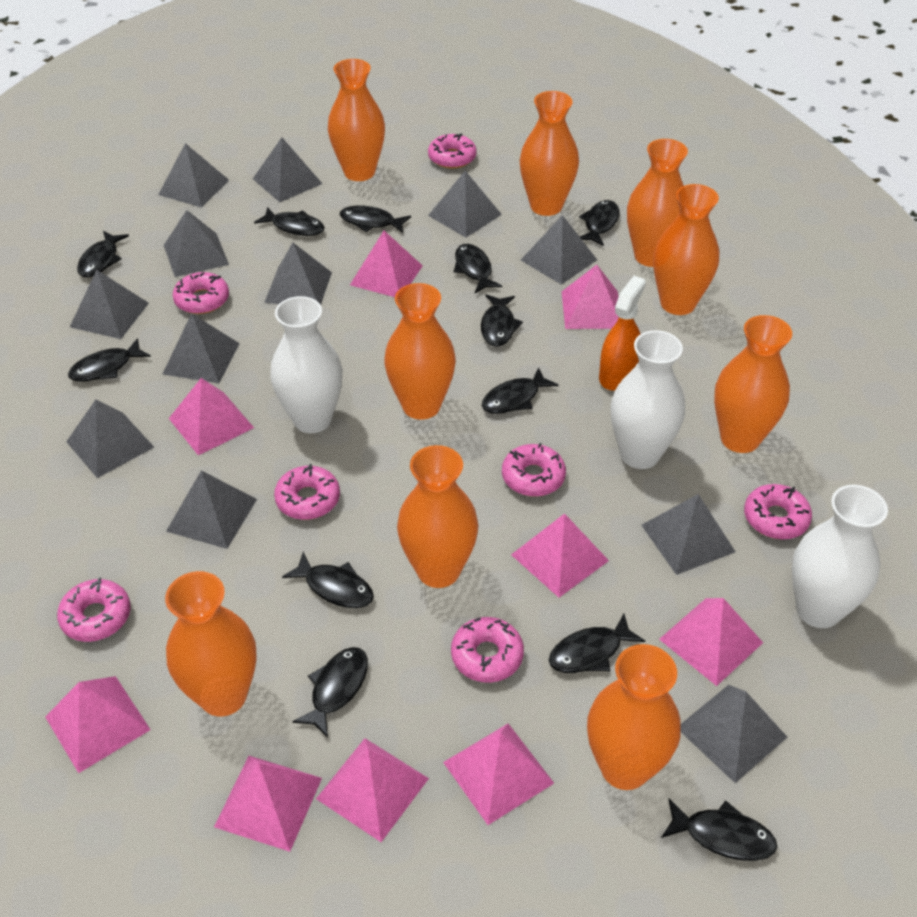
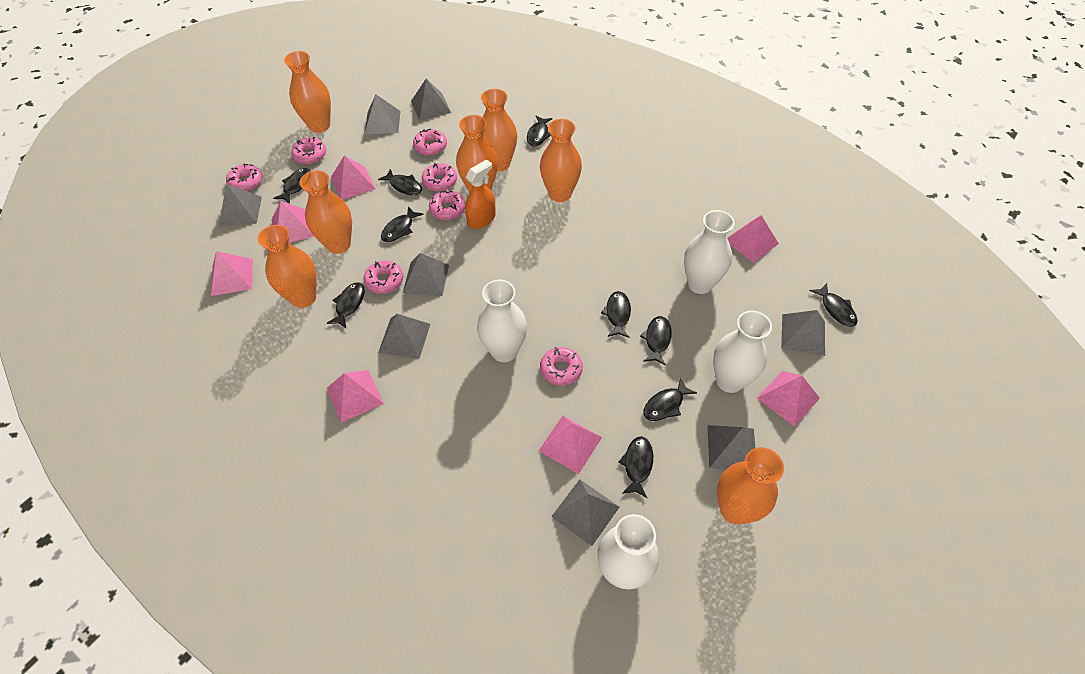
black fish: [68,338,151,382] [77,231,129,277] [254,207,325,236] [282,552,374,608] [292,647,368,738] [340,206,411,233] [454,244,502,293] [481,294,523,347] [482,367,559,414] [549,614,645,673] [579,200,619,246] [661,798,777,861] = 12 -> [273,168,310,204] [327,283,365,329] [378,169,422,195] [381,206,424,242] [527,116,552,147] [601,291,631,338] [619,436,653,498] [640,316,672,366] [643,377,697,421] [810,283,858,327] = 10
grey pyramid: [66,399,154,478] [70,270,149,339] [158,143,229,208] [163,313,240,383] [164,210,229,277] [166,471,257,549] [253,138,322,202] [264,242,332,305] [428,171,502,238] [521,215,597,285] [641,494,735,575] [681,685,787,783] = 12 -> [219,184,262,226] [364,95,401,134] [378,314,430,359] [403,253,449,296] [411,79,451,121] [551,479,619,546] [707,425,755,469] [781,310,825,356] = 8
orange vase: [165,571,256,717] [328,59,385,181] [384,283,456,420] [397,445,478,588] [520,91,579,216] [587,644,681,790] [627,139,688,267] [653,184,719,315] [714,315,792,453] = 9 -> [257,225,317,308] [284,51,331,133] [300,170,352,254] [456,115,498,193] [481,89,517,172] [540,119,582,202] [717,447,784,524] = 7
pink pyramid: [45,676,151,773] [169,378,254,455] [214,756,322,852] [316,738,429,842] [350,231,423,297] [443,724,554,825] [511,513,609,598] [562,265,619,329] [659,598,763,686] = 9 -> [211,251,253,296] [271,201,314,243] [327,370,384,423] [331,156,375,200] [539,416,602,474] [727,215,779,263] [757,371,820,427] = 7
white vase: [270,296,343,433] [611,330,685,469] [792,485,888,628] = 3 -> [477,280,527,362] [597,514,659,589] [684,210,734,294] [713,311,772,393] = 4

